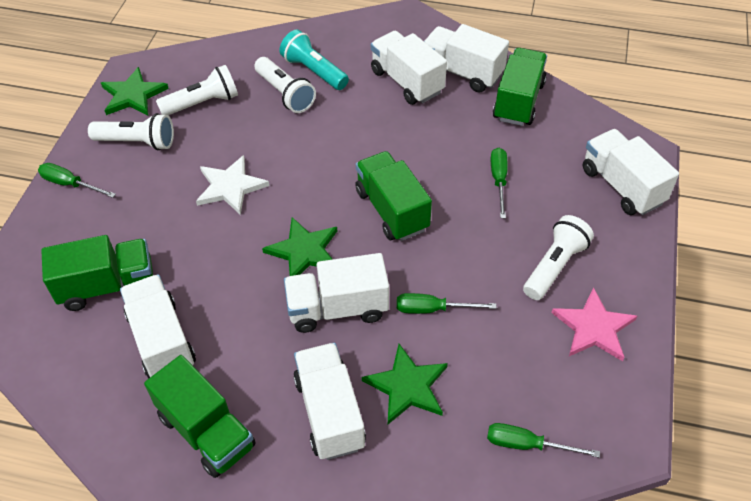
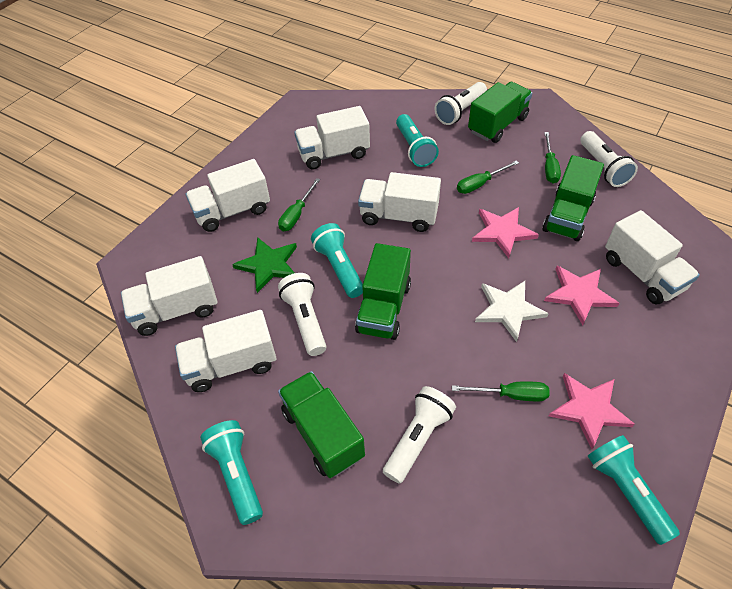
green star: [101,67,169,115] [262,217,337,276] [362,344,448,424] = 3 -> [232,237,297,293] = 1
pink star: [551,287,637,361] = 1 -> [472,207,539,258] [544,266,619,325] [549,373,635,449] = 3
turquoise flashlight: [279,30,349,90] = 1 -> [200,420,263,525] [311,223,363,298] [396,114,439,167] [588,435,680,545] = 4

